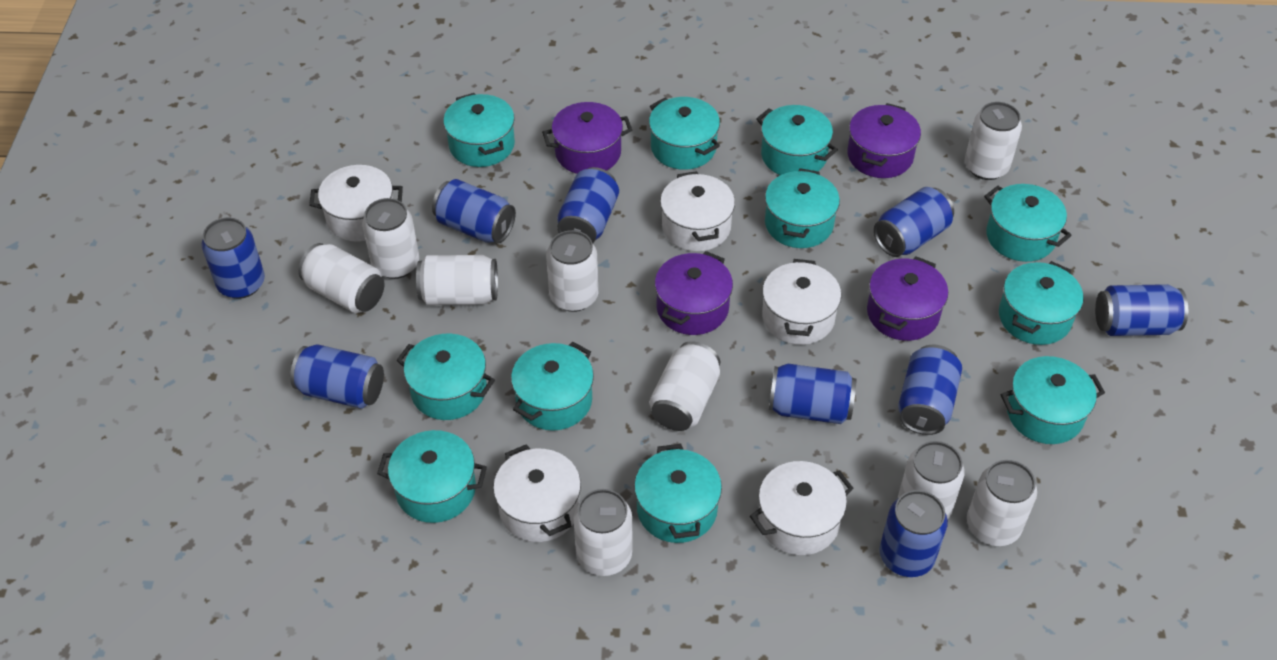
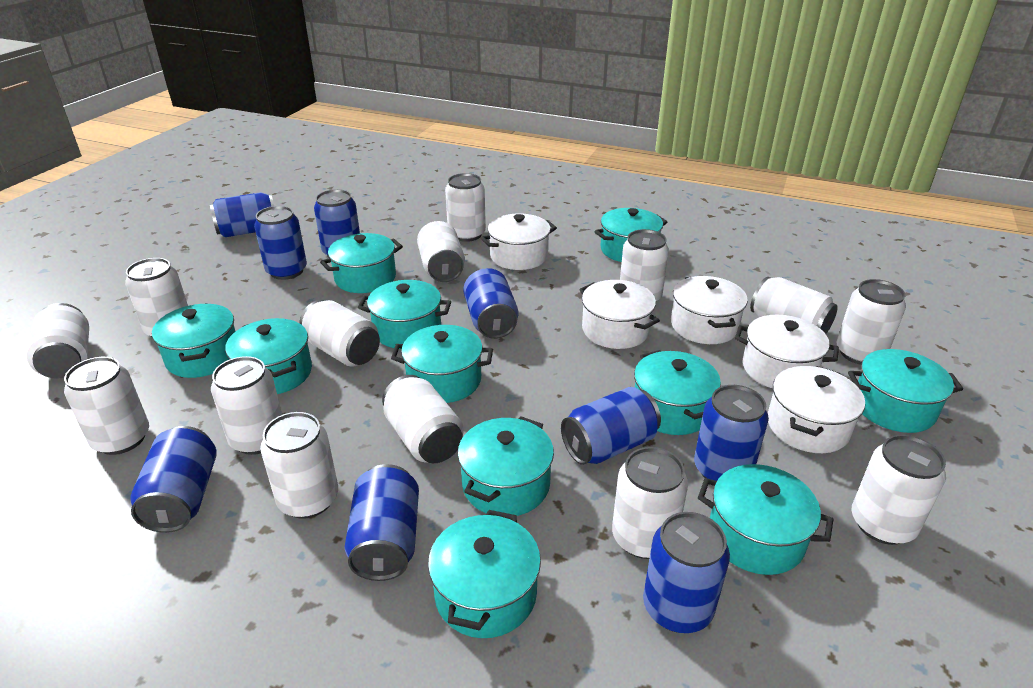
purple pot: [542,102,632,174] [655,251,733,335] [847,103,921,178] [867,256,948,341] = 4 -> none = 0
white can: [298,243,384,313] [362,198,419,279] [416,255,498,305] [546,230,598,312] [573,489,633,576] [649,341,720,431] [898,441,965,520] [965,102,1022,180] [967,460,1037,546] = 9 -> [27,303,89,379] [64,357,149,455] [125,258,188,337] [211,356,282,455] [260,412,338,519] [299,300,380,367] [382,375,464,463] [417,221,465,282] [445,173,486,242] [612,447,688,559] [620,229,669,301] [750,277,838,334] [836,279,906,365] [851,435,946,545] = 14

